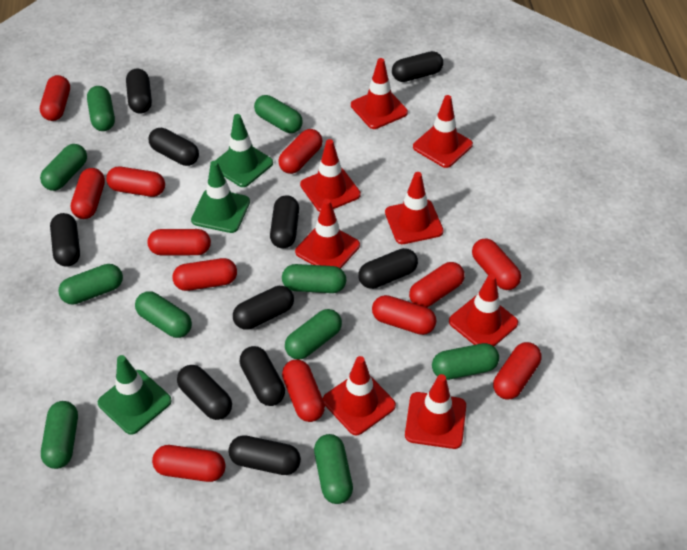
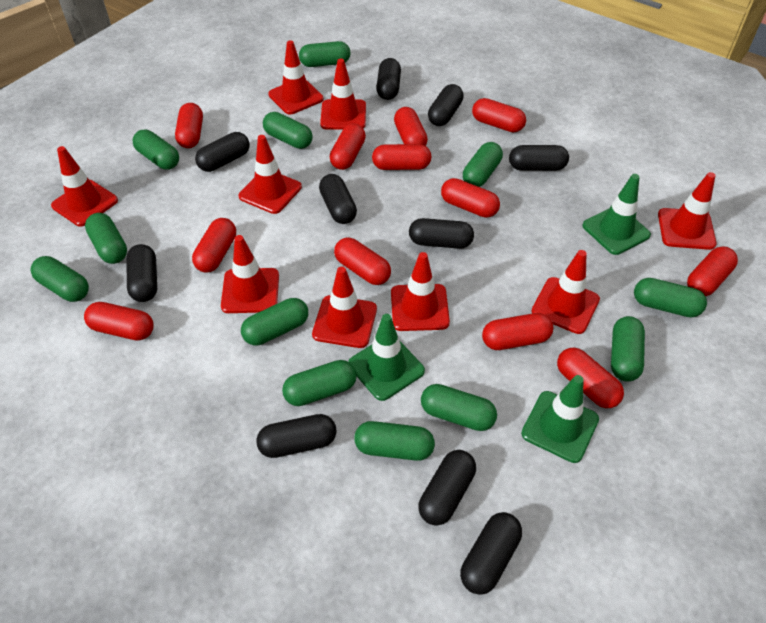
green capsule: [40,144,87,191] [41,401,78,469] [58,264,123,305] [87,86,115,131] [135,291,192,338] [254,95,303,133] [282,264,346,293] [285,309,342,360] [314,434,353,504] [432,343,499,380] = 10 -> [31,256,89,302] [85,213,127,264] [133,129,179,170] [241,298,308,345] [263,112,313,149] [282,360,357,406] [299,41,350,67] [354,421,435,461] [421,384,497,431] [463,142,503,187] [611,316,645,382] [634,278,707,317] = 12
red traffic cone: [295,199,360,269] [300,139,361,212] [323,356,396,435] [351,58,408,129] [385,172,444,244] [405,374,466,449] [413,95,473,168] [449,274,518,346] = 8 -> [51,146,118,226] [221,235,279,313] [238,135,302,214] [268,40,324,114] [312,266,377,348] [320,59,366,130] [391,252,450,331] [531,250,600,334] [658,172,717,250] = 9

